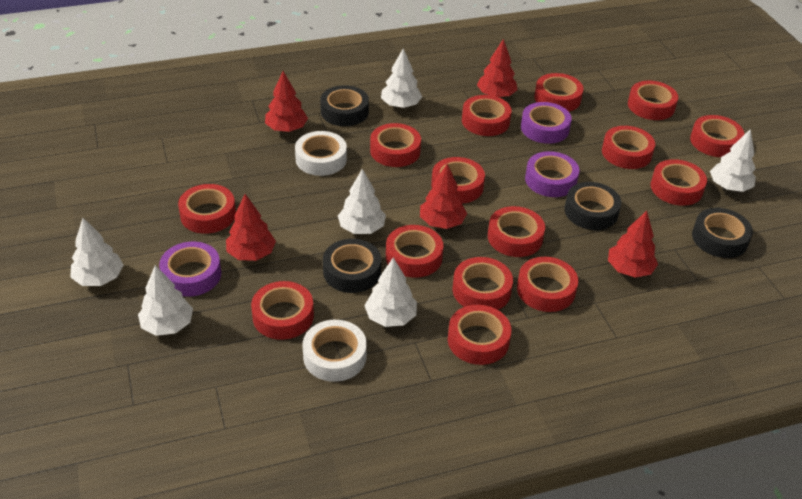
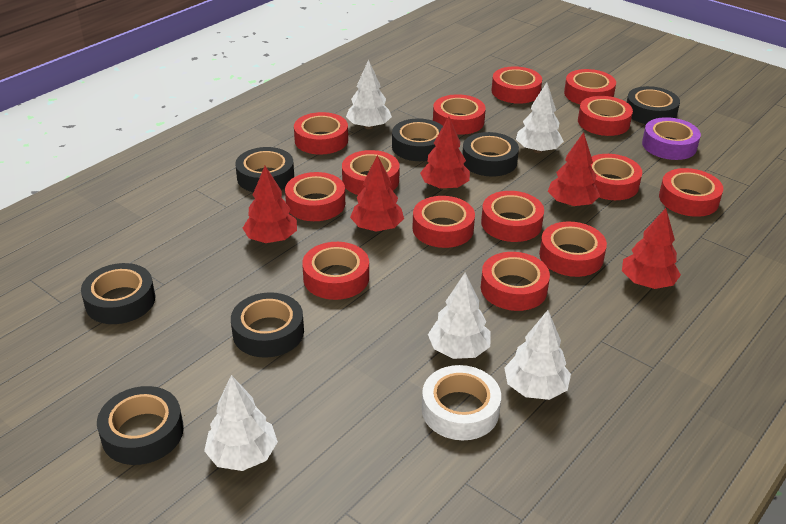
black tape: [320,85,369,126] [323,239,381,293] [564,182,621,230] [692,208,753,258] = 4 -> [81,263,155,324] [97,386,184,465] [231,292,304,358] [235,147,294,192] [392,118,443,161] [462,132,519,176] [627,86,680,124] = 7
purple tape: [159,241,221,297] [521,102,572,144] [525,151,579,197] = 3 -> [642,117,701,160] = 1
red tape: [178,184,236,234] [251,281,314,340] [370,123,421,167] [386,225,444,278] [431,157,485,204] [448,305,511,365] [452,257,513,310] [462,95,512,136] [488,206,545,257] [517,257,578,312] [534,73,583,112] [602,126,655,169] [628,81,678,120] [651,159,707,206] [690,115,744,157] = 15 -> [285,172,345,221] [294,112,348,155] [302,242,369,300] [342,150,400,195] [412,196,475,248] [433,94,486,135] [481,191,544,242] [481,252,550,311] [492,66,542,104] [539,222,607,277] [564,69,616,104] [578,96,633,136] [591,154,642,200] [659,168,723,217] = 14
white tape: [295,131,347,176] [303,320,367,382] = 2 -> [422,365,501,440] = 1
white tree: [70,218,123,286] [138,265,193,336] [338,169,386,234] [364,257,417,327] [381,48,422,108] [710,129,756,192] = 6 -> [204,375,278,471] [346,59,392,129] [428,273,491,359] [504,310,571,400] [516,82,564,153] = 5

